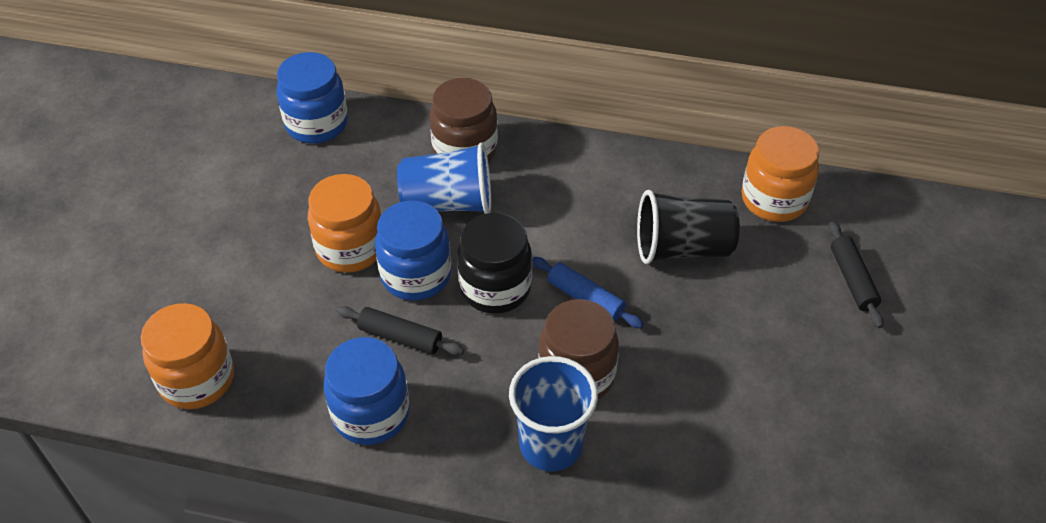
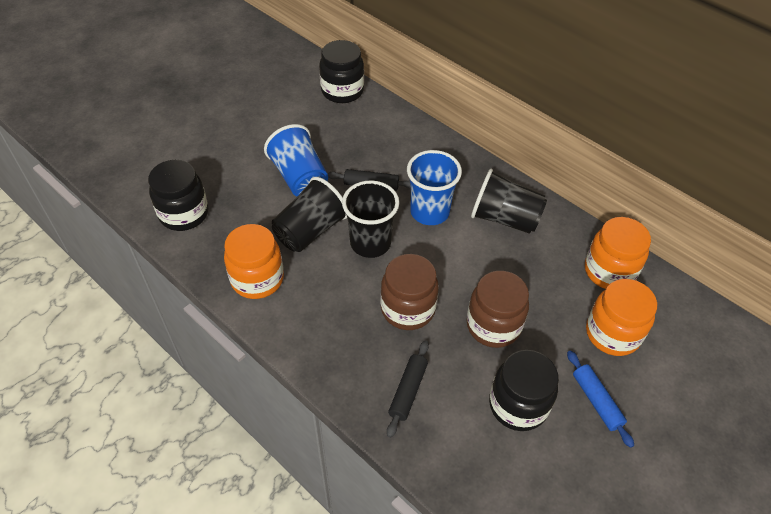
black cup: [637,190,740,264] = 1 -> [272,177,347,252] [342,180,399,258] [471,169,547,234] = 3
black jar: [457,213,532,314] = 1 -> [148,160,208,231] [319,40,364,103] [489,350,559,431] = 3
blue jar: [277,52,348,143] [324,337,410,445] [375,200,451,301] = 3 -> none = 0

